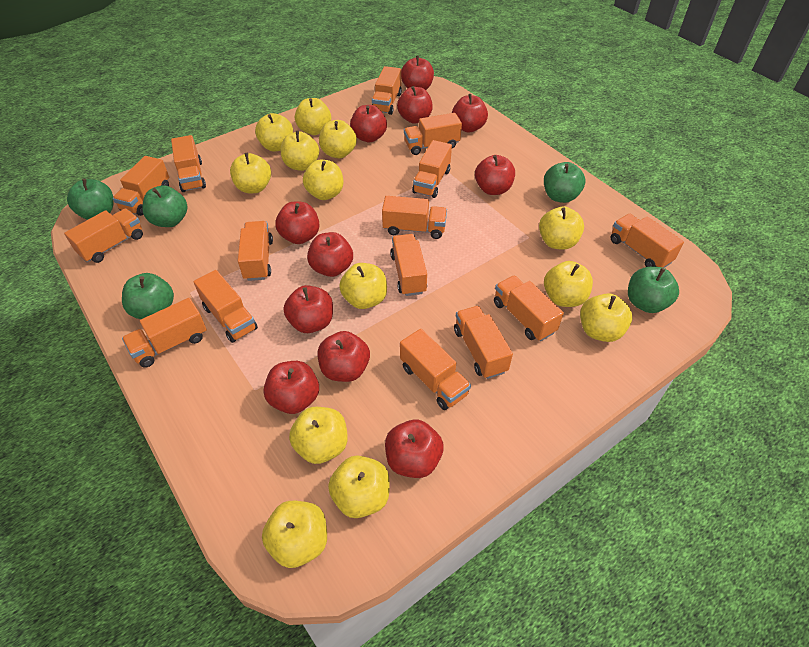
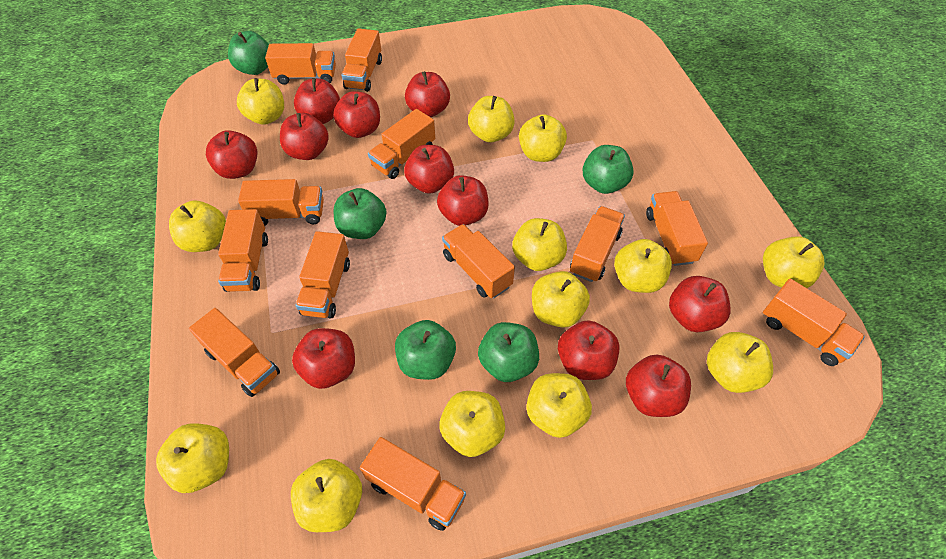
orange truck: [64,209,143,263] [113,156,169,216] [122,298,207,368] [171,135,206,192] [194,270,258,343] [238,221,273,281] [372,66,402,115] [382,196,447,239] [390,234,427,296] [400,329,471,410] [404,113,462,155] [412,140,452,198] [454,306,513,379] [494,276,564,341] [611,214,684,268] = 15 -> [189,308,280,397] [218,209,268,292] [238,179,324,226] [265,43,336,85] [295,231,350,319] [341,28,382,92] [360,437,466,531] [368,109,435,179] [442,224,515,298] [570,206,625,282] [646,191,708,266] [763,278,865,366] = 12

